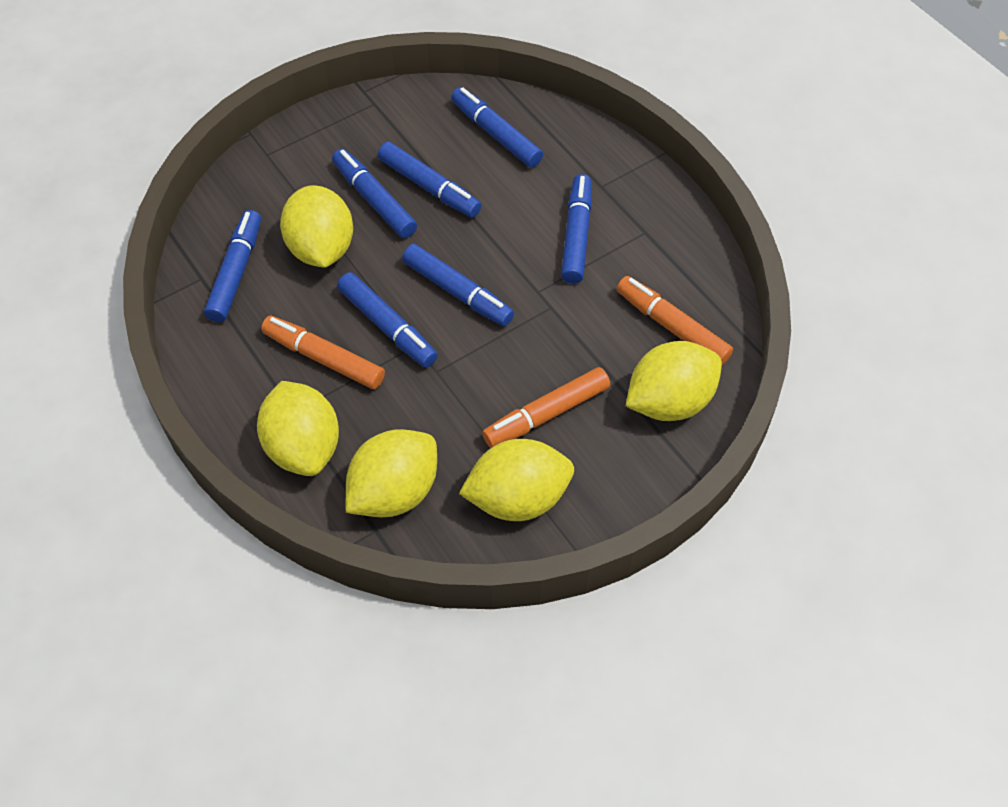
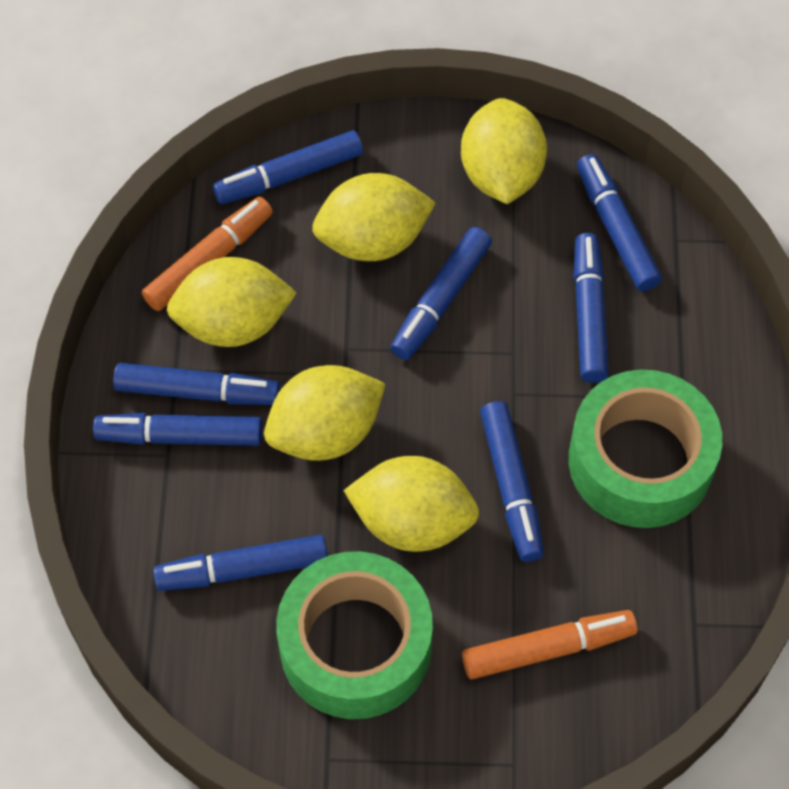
blue marker: [204,210,261,322] [332,149,417,238] [337,272,438,368] [378,142,481,218] [402,244,514,327] [451,87,543,168] [561,174,592,284] = 7 -> [93,413,262,446] [113,363,280,405] [153,535,328,591] [213,130,363,204] [390,227,492,360] [480,401,544,562] [574,233,609,383] [577,154,662,291] = 8
green tape: none = 0 -> [276,551,433,719] [569,369,722,528] = 2
orange marker: [261,316,385,389] [482,367,610,448] [617,276,733,365] = 3 -> [142,197,273,311] [462,610,638,679] = 2

